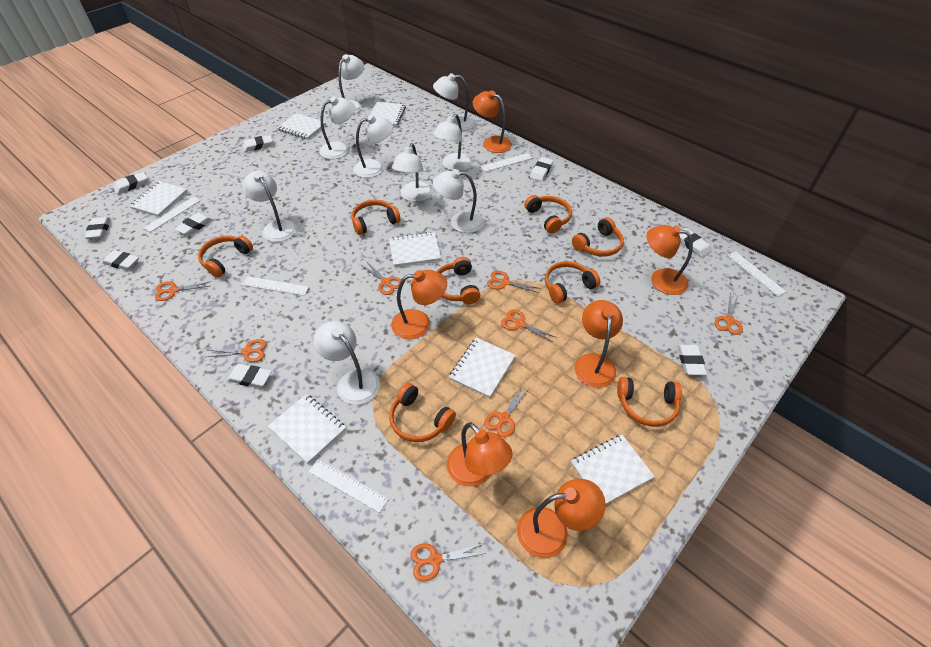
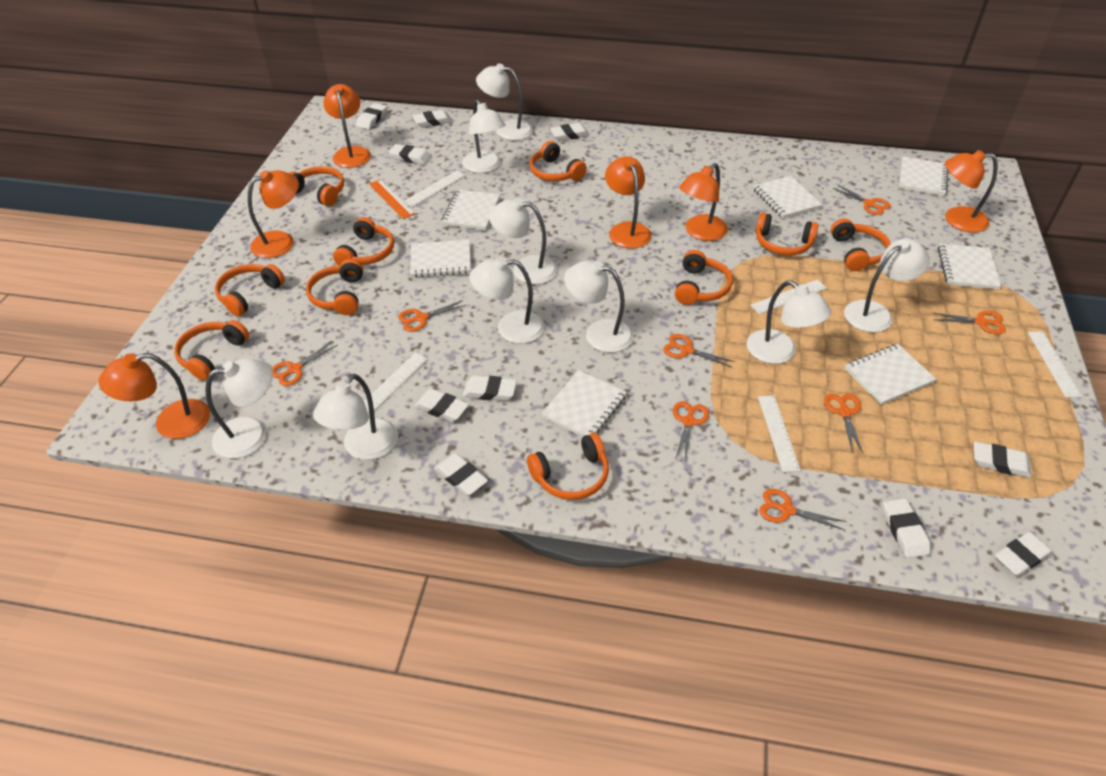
orange headphones: [198,235,253,278] [351,199,400,235] [389,383,456,442] [436,257,480,304] [524,195,572,234] [545,261,600,303] [572,217,624,257] [617,377,682,427] = 8 -> [174,320,249,380] [215,264,285,316] [289,166,344,206] [306,259,363,315] [333,217,394,265] [527,433,609,500] [530,141,587,181] [675,250,733,305] [756,213,818,256] [831,219,890,271] = 10
orange ruler: none = 0 -> [369,180,415,219] = 1
white eraser: [84,217,111,239] [102,250,139,270] [114,172,147,194] [174,213,213,235] [227,364,272,388] [243,135,273,152] [530,157,553,181] [677,344,707,375] [679,228,711,257] = 9 -> [356,103,387,129] [389,144,431,165] [413,110,452,128] [414,389,469,422] [435,453,488,496] [463,376,517,401] [550,123,590,141] [883,498,930,558] [974,441,1032,478] [995,532,1052,576] = 10

